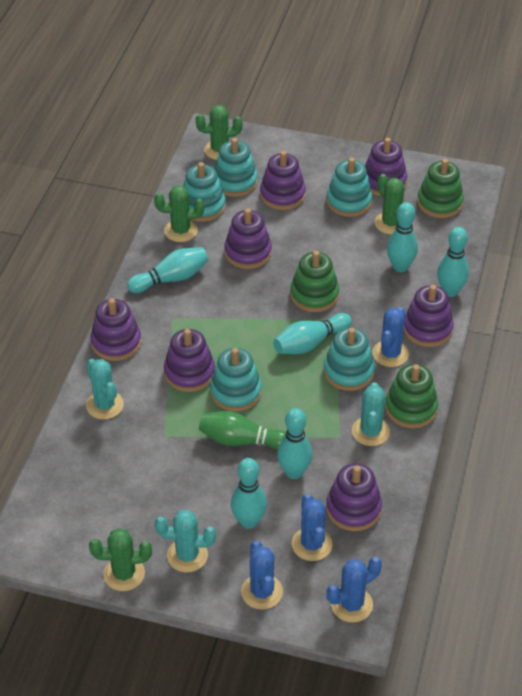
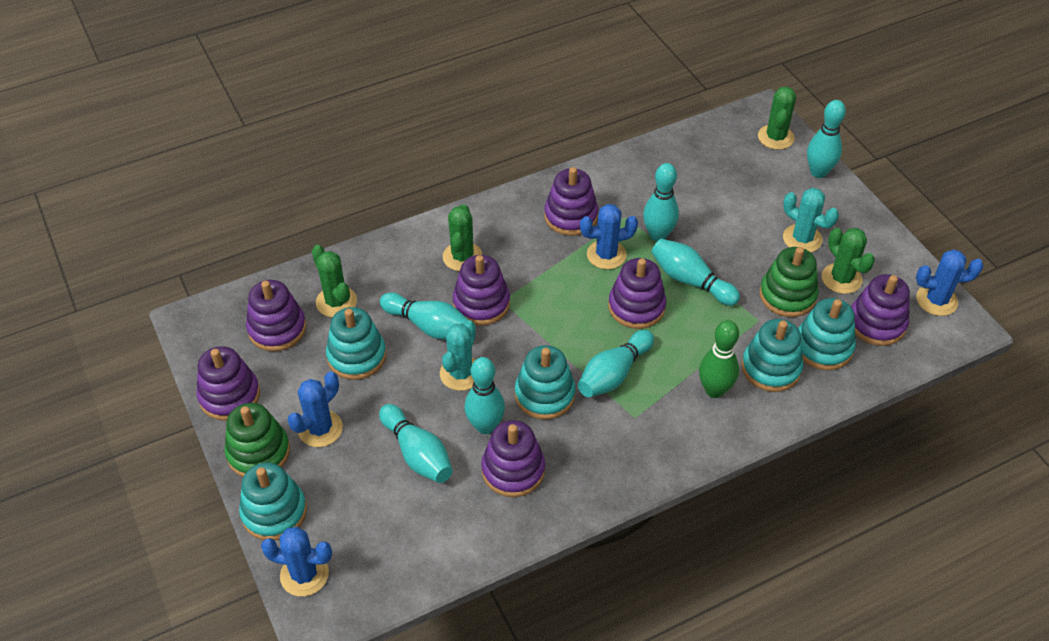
green stacking toy: [290,251,339,312] [385,364,438,428] [417,159,464,218] = 3 -> [225,403,290,477] [759,247,819,317] = 2
turquoise bowling pin: [127,247,208,293] [231,458,267,529] [273,313,352,354] [277,408,312,479] [387,202,418,272] [437,227,469,297] = 6 -> [379,404,453,483] [380,292,468,340] [465,357,505,434] [578,330,654,397] [643,163,679,241] [651,238,740,306] [807,100,846,178] = 7
turquoise cactus: [86,359,124,420] [155,510,216,572] [352,382,390,446] = 3 -> [440,320,476,391] [783,188,839,252] = 2

